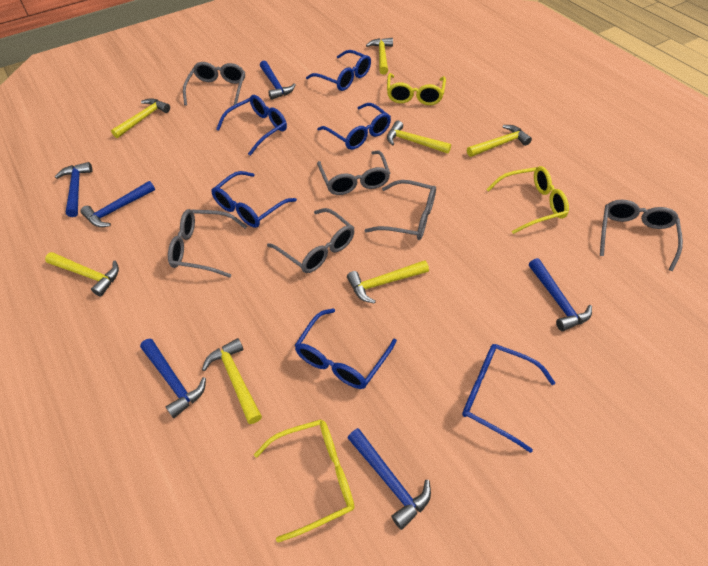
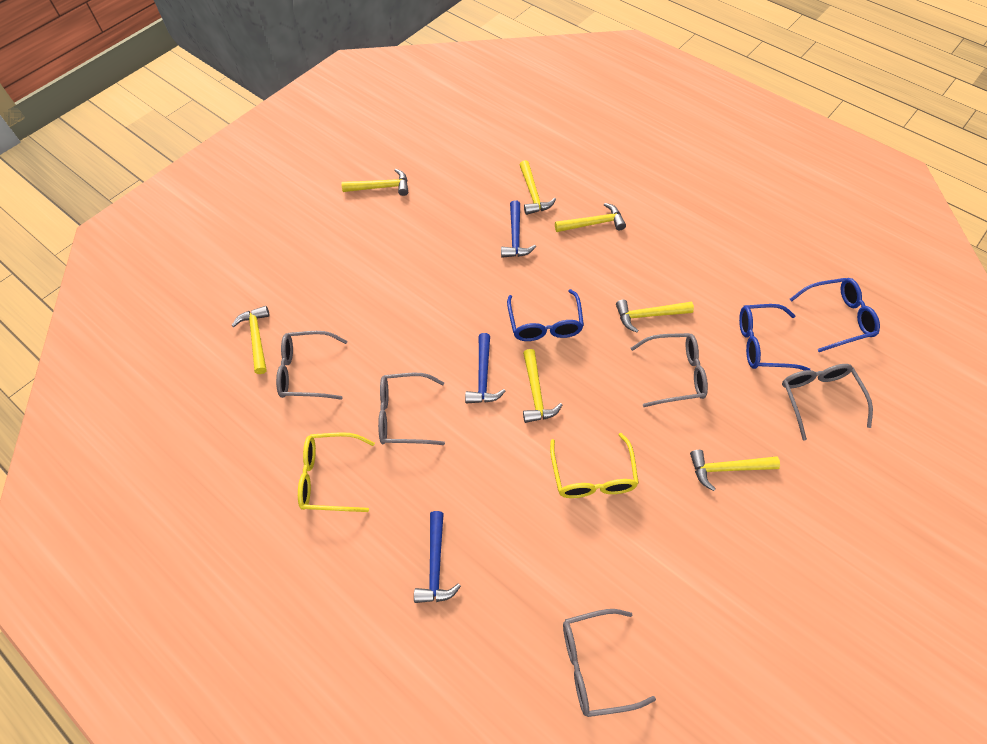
blue glasses: [211,171,297,228] [216,95,287,156] [294,309,397,389] [306,50,371,91] [317,103,391,150] [462,344,555,453] = 6 -> [507,289,584,341] [739,304,810,371] [790,278,880,352] = 3
blue hammer: [55,162,93,217] [80,181,155,227] [140,339,206,418] [260,60,296,100] [348,428,431,530] [529,258,592,331] = 6 -> [414,511,461,603] [465,333,505,404] [501,200,536,258] = 3
grey glasses: [168,209,247,278] [183,62,245,109] [267,208,354,273] [317,151,390,195] [364,180,436,240] [600,200,683,271] = 6 -> [276,331,347,400] [378,373,445,445] [563,609,656,717] [631,333,708,407] [782,364,873,440] = 5
yellow glasses: [254,419,355,543] [387,73,446,105] [486,166,569,234] = 3 -> [298,432,375,512] [550,433,639,498] = 2

